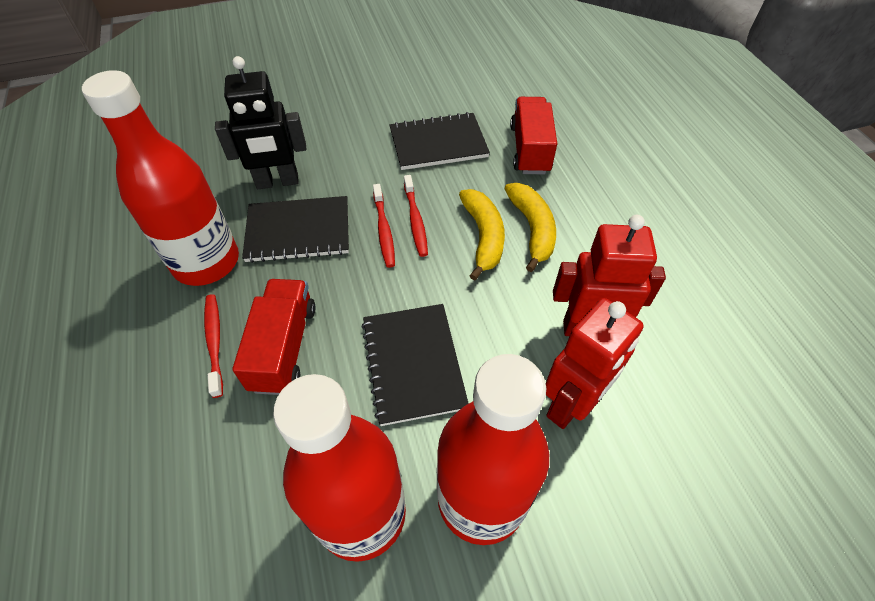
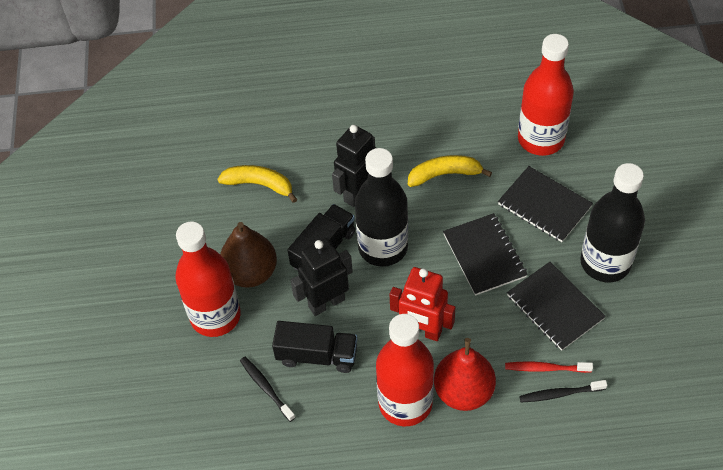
black bottle: none = 0 -> [355,148,408,267] [580,163,645,282] = 2
black robot: [215,56,306,189] = 1 -> [290,238,353,316] [332,125,376,207] = 2
black toothbrush: none = 0 -> [240,357,295,422] [519,380,607,402] = 2
black truck: none = 0 -> [272,321,358,373] [287,204,355,271] = 2
brown pear: none = 0 -> [220,222,277,288] = 1
red pear: none = 0 -> [434,338,496,411] = 1
red robot: [546,298,644,429] [553,215,666,336] = 2 -> [390,267,455,341] = 1
red toothbrush: [204,294,223,398] [373,184,395,268] [404,175,428,257] = 3 -> [505,362,593,373] = 1
red truck: [232,279,315,395] [510,97,557,174] = 2 -> none = 0

